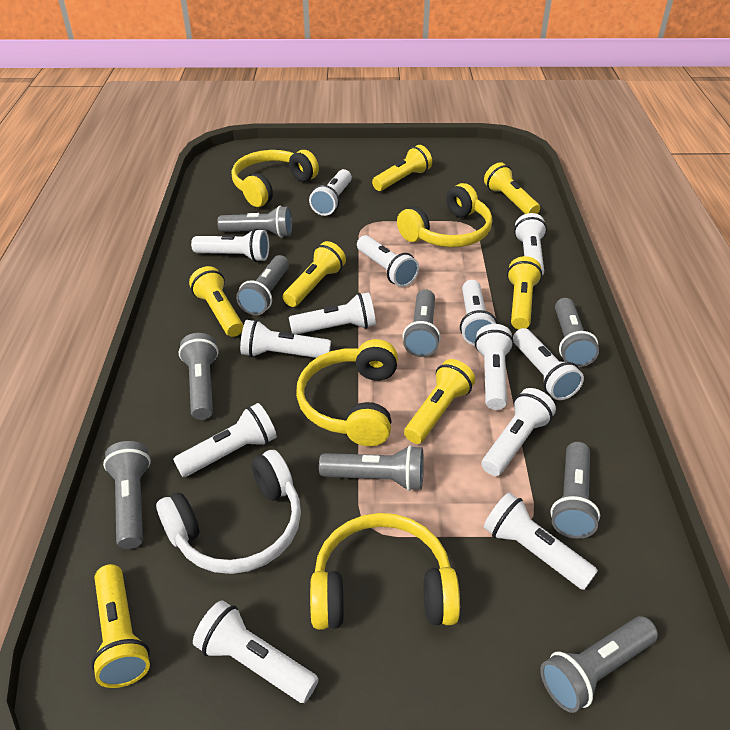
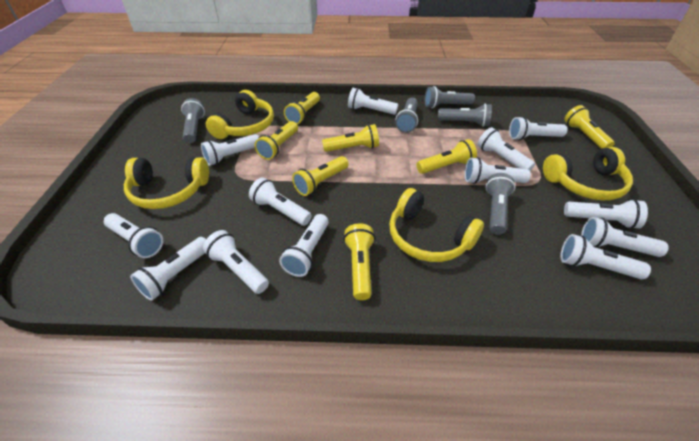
grey flashlight: [103,441,151,549] [179,333,218,420] [217,206,292,238] [236,255,289,315] [319,445,424,491] [402,289,441,357] [541,616,658,713] [550,442,600,539] [555,298,599,367] = 9 -> [181,98,205,143] [395,98,418,133] [425,86,475,108] [438,104,492,127] [486,173,515,235] = 5
white headphones: [156,450,301,574] = 1 -> none = 0

